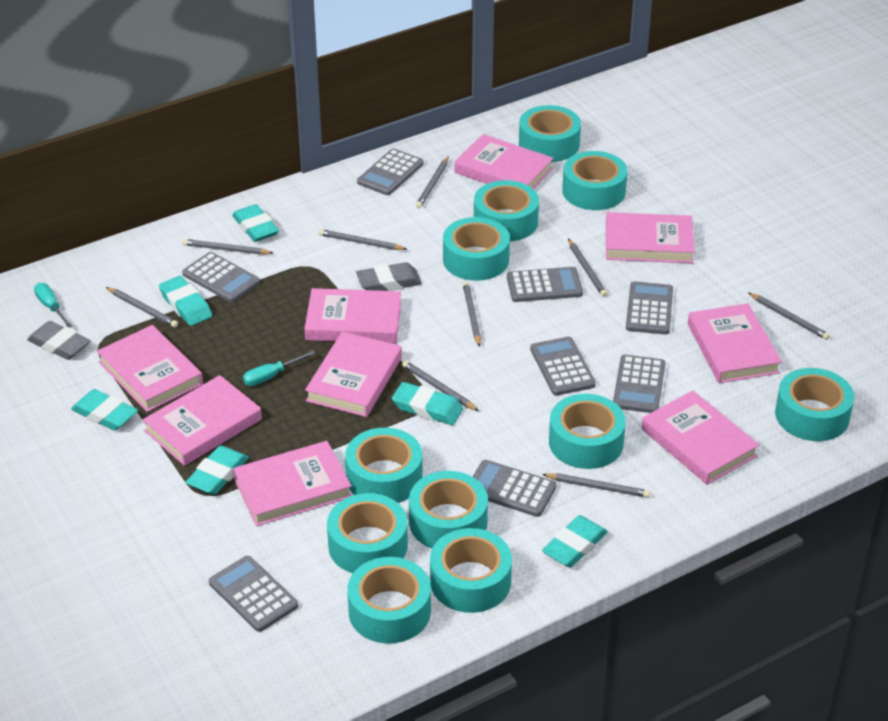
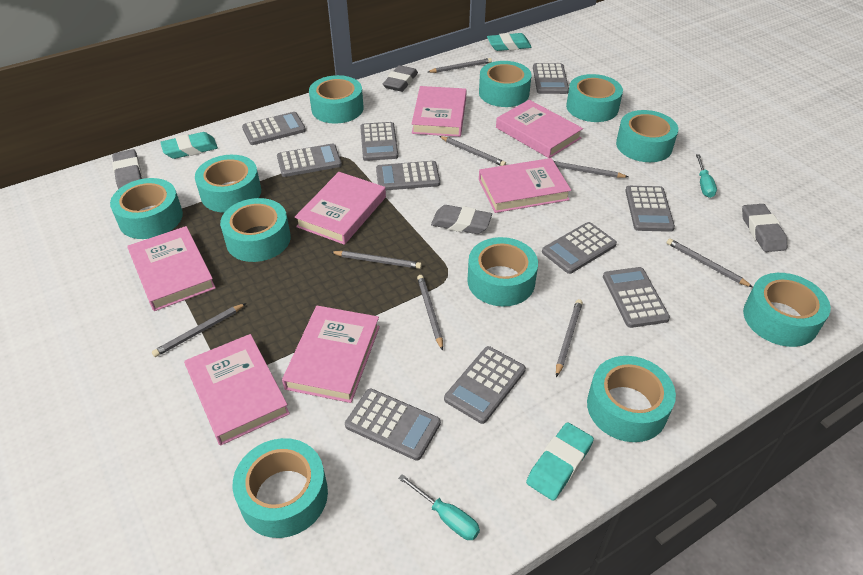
grey calculator: [182,252,260,302] [209,556,298,632] [357,148,423,195] [472,460,556,517] [507,267,583,302] [530,337,596,396] [613,355,666,413] [626,281,673,335] = 8 -> [242,112,306,145] [277,143,342,177] [345,389,441,461] [360,122,398,161] [376,161,440,190] [444,346,526,424] [533,63,569,94] [542,222,617,274] [603,267,670,328] [625,186,675,232] = 10
grey eraser: [27,321,91,360] [356,262,422,291] = 2 -> [112,149,142,189] [383,65,418,92] [431,205,492,234] [742,204,787,252] = 4
grey pencil: [106,287,178,328] [182,239,273,255] [318,229,407,250] [402,361,479,411] [416,156,449,208] [463,282,481,347] [542,473,650,498] [568,239,607,297] [749,293,830,340] = 9 -> [152,303,246,357] [331,251,422,269] [417,275,443,351] [428,58,492,73] [439,136,506,166] [554,161,628,178] [556,299,583,377] [667,238,753,287] = 8
pink book: [97,325,203,412] [143,375,262,466] [233,441,352,526] [304,288,401,343] [305,331,402,417] [455,134,553,189] [606,212,695,263] [642,391,759,485] [688,303,782,383] = 9 -> [127,226,216,311] [184,334,290,446] [282,306,380,403] [295,172,386,245] [412,86,467,137] [479,158,571,213] [496,100,583,158] = 7
turquoise eraser: [71,389,138,431] [159,276,212,326] [185,445,249,495] [232,204,279,242] [392,382,463,425] [542,515,608,567] = 6 -> [160,132,218,159] [487,33,532,51] [526,422,594,501] = 3

